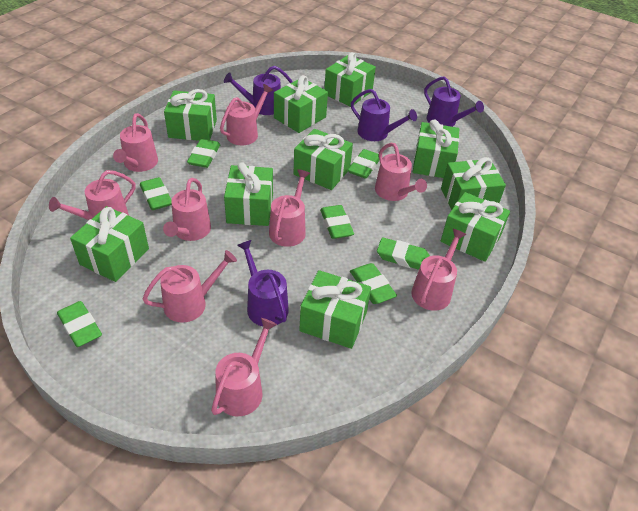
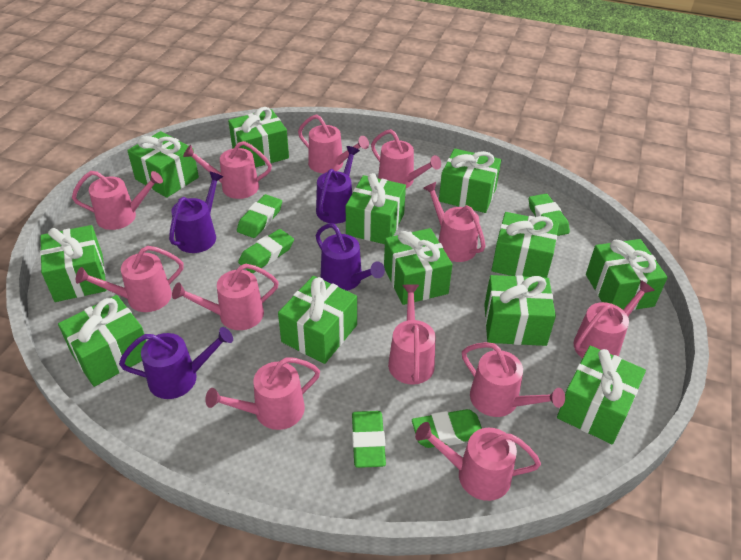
green eraser: [57,301,102,347] [140,177,172,210] [187,139,220,168] [320,205,354,239] [348,149,379,179] [350,263,397,304] [377,237,430,270] = 7 -> [237,194,282,238] [238,229,294,273] [352,411,386,468] [412,409,482,448] [529,194,570,236] = 5
green gift: [70,206,149,282] [164,89,217,141] [224,162,273,226] [274,75,328,133] [294,129,353,190] [299,270,371,349] [324,52,376,107] [413,119,459,178] [441,157,506,210] [441,192,510,262] = 10 -> [40,225,107,302] [58,295,146,387] [127,131,199,198] [228,107,289,168] [278,276,357,364] [346,173,406,244] [384,228,453,305] [439,148,501,213] [484,275,556,346] [492,212,559,278] [557,346,646,444] [586,239,668,310] = 12
pink watering can: [49,170,136,220] [113,113,158,172] [143,250,237,323] [163,178,211,241] [211,318,277,416] [220,84,273,145] [269,169,310,247] [375,143,427,201] [411,229,467,311] = 9 -> [72,171,163,230] [76,246,184,312] [172,264,279,330] [183,141,272,199] [205,357,320,430] [298,114,369,174] [371,129,441,188] [388,284,436,385] [415,422,541,501] [423,182,486,262] [462,342,565,417] [574,280,655,359] = 12

